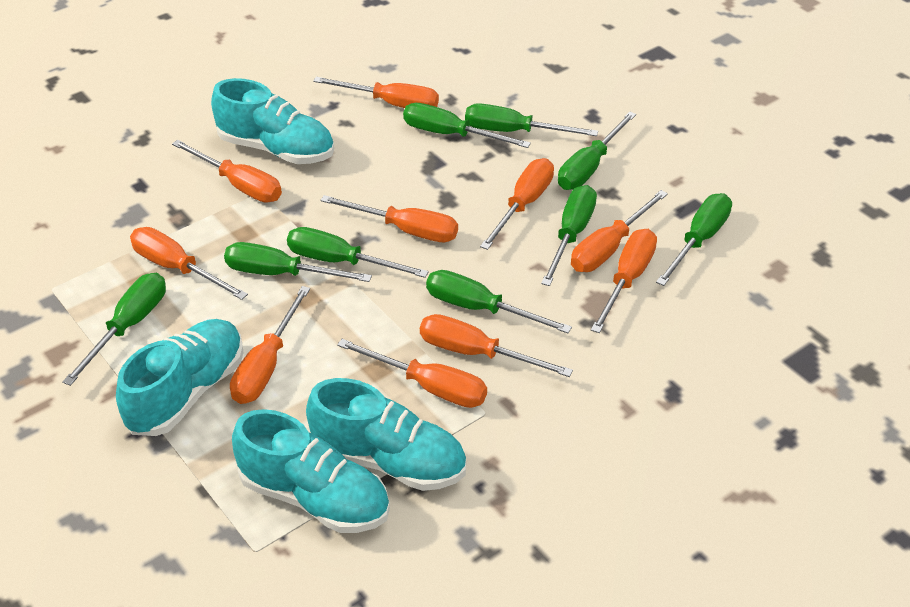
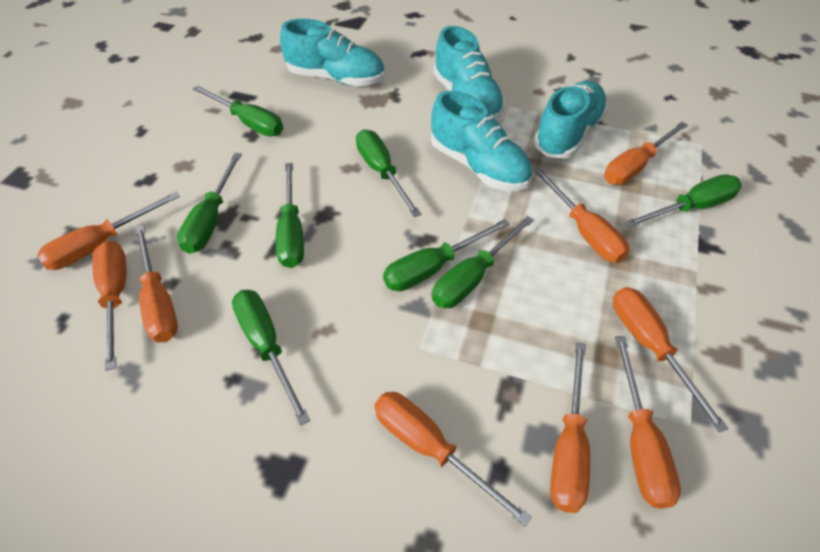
green screwdriver: [62,273,166,386] [224,242,372,282] [287,227,429,278] [403,103,531,148] [426,270,572,333] [465,103,598,136] [541,185,597,286] [558,111,636,190] [656,193,732,286] = 9 -> [177,153,242,254] [193,85,283,136] [232,290,310,426] [276,163,304,268] [356,129,422,217] [383,219,510,291] [432,216,534,308] [625,174,742,228] = 8
orange screwdriver: [130,227,248,300] [172,140,282,203] [230,286,310,404] [313,77,439,108] [320,195,458,242] [337,339,487,408] [420,314,573,377] [480,158,554,250] [571,190,668,272] [591,229,657,333] = 10 -> [37,192,180,270] [92,241,126,371] [135,225,178,342] [374,392,532,527] [533,167,629,263] [550,342,590,513] [604,122,688,185] [613,287,729,433] [615,336,681,509] = 9

